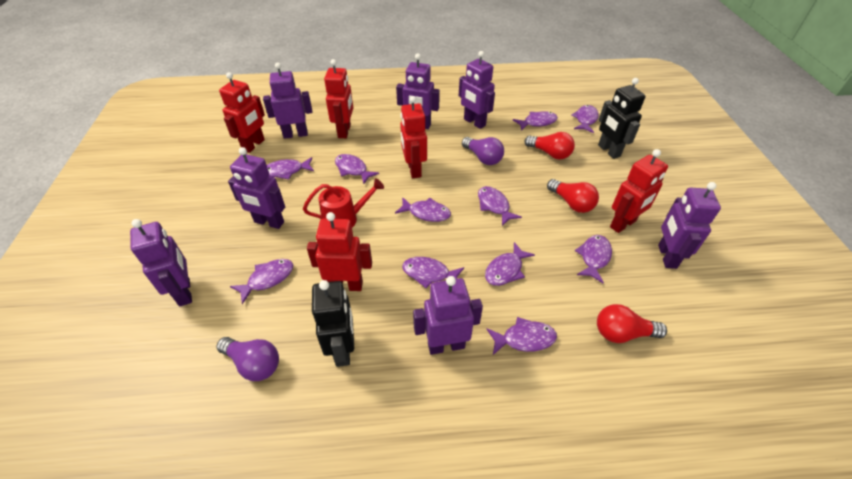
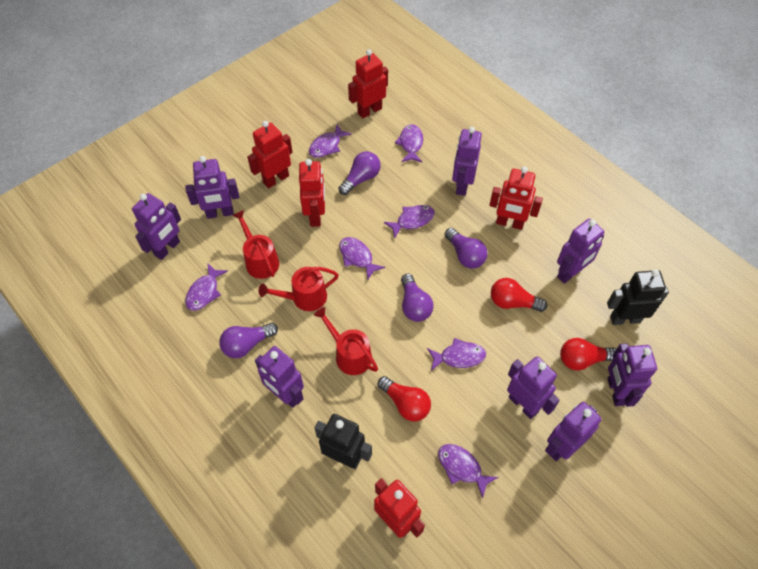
purple fish: [230,259,293,304] [267,157,314,179] [335,154,379,184] [395,197,451,222] [402,257,464,288] [478,186,522,226] [485,242,535,286] [487,317,557,355] [513,111,558,131] [571,105,599,133] [575,235,612,283] = 11 -> [185,264,228,311] [309,125,352,158] [339,237,385,280] [384,205,435,238] [395,124,423,162] [427,338,486,371] [438,444,498,498] = 7
purple light bulb: [217,337,279,381] [462,137,504,165] = 2 -> [219,323,278,358] [339,151,381,195] [401,274,433,322] [444,228,488,268] = 4
purple robot: [130,219,192,307] [228,147,285,229] [263,62,312,139] [396,54,440,129] [413,276,483,355] [459,51,495,129] [658,182,721,269] = 7 -> [132,193,181,260] [185,156,239,219] [255,346,304,408] [452,127,482,196] [507,356,560,419] [545,402,601,461] [557,219,604,284] [607,343,657,407] = 8
red watering can: [303,178,384,228] = 1 -> [233,210,279,279] [259,267,339,311] [314,307,378,375] = 3

